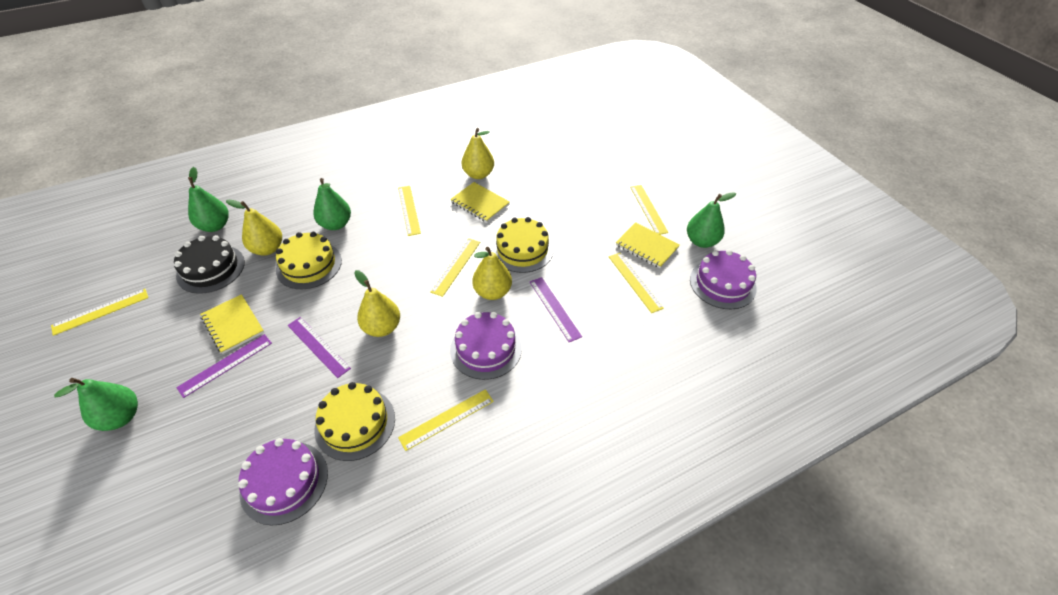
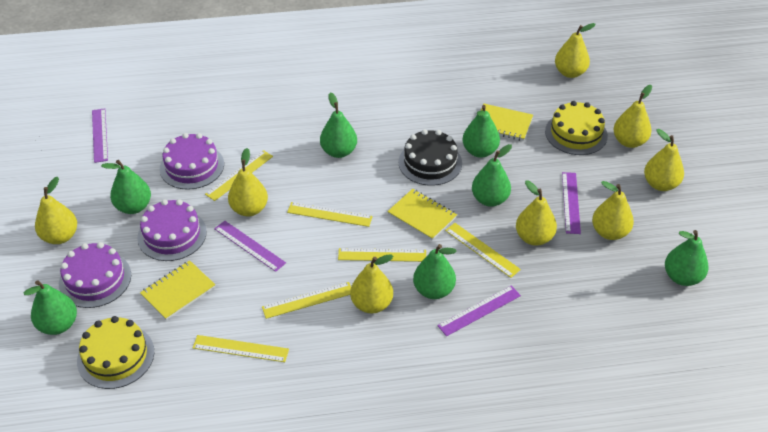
green pear: [54,378,138,431] [188,167,229,232] [314,178,351,230] [687,192,736,248] = 4 -> [24,280,77,335] [101,160,151,214] [320,92,357,158] [413,244,457,299] [462,105,500,158] [472,144,512,207] [665,230,709,286] = 7
purple ruler: [176,334,272,398] [287,317,351,378] [530,277,582,342] = 3 -> [92,108,108,163] [214,221,286,272] [437,286,521,336] [562,172,581,234] = 4
yellow cake: [276,232,342,289] [314,382,395,461] [492,217,553,273] = 3 -> [77,316,154,389] [545,101,608,155] = 2
yellow pear: [226,200,282,256] [354,270,400,337] [462,128,494,179] [472,247,512,300] = 4 -> [35,177,77,244] [228,148,268,216] [350,254,393,314] [516,181,557,246] [555,23,596,78] [592,181,634,240] [613,85,652,148] [644,129,684,191] = 8

